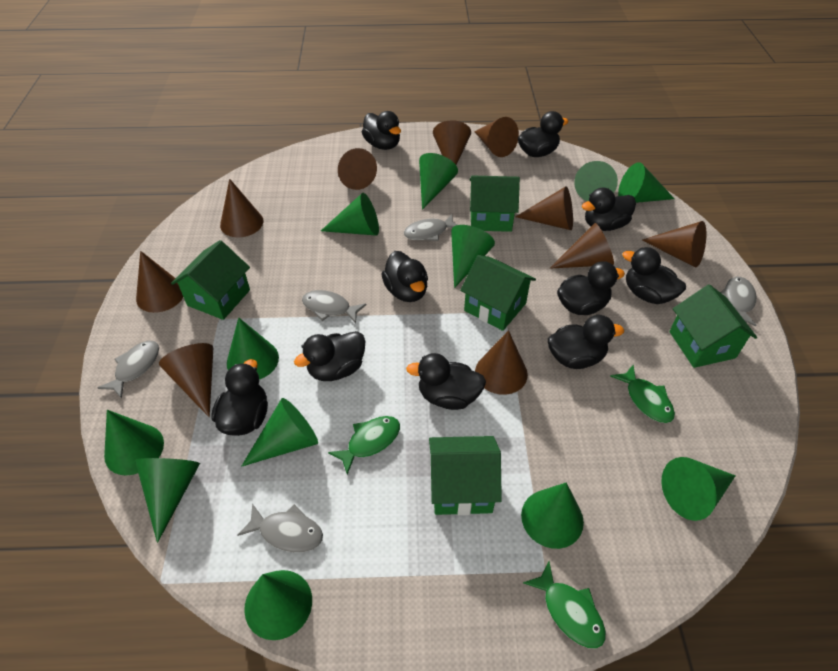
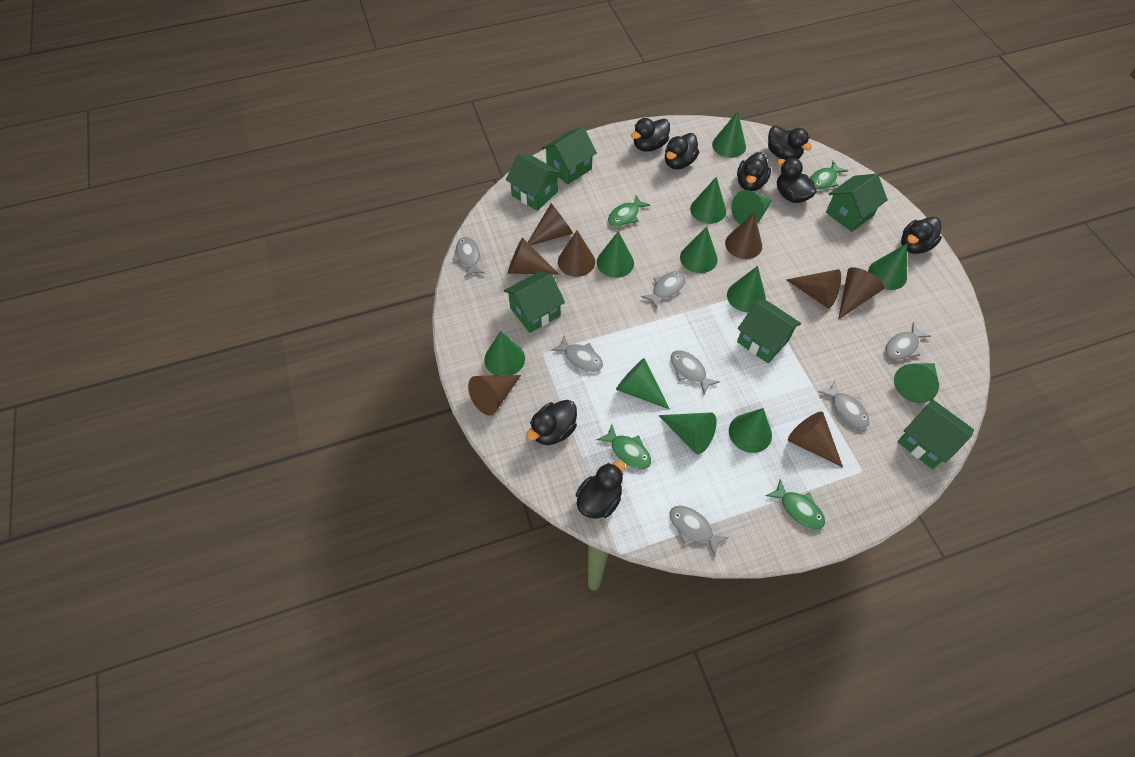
black duck: [211,359,268,436] [294,331,365,381] [362,111,401,150] [382,251,428,302] [406,353,486,410] [518,111,569,157] [548,315,624,369] [557,261,625,315] [582,188,636,231] [623,247,686,304] = 10 -> [526,400,577,445] [575,460,625,519] [631,118,670,152] [665,133,699,169] [737,152,771,191] [768,125,812,160] [777,158,817,203] [901,217,942,254] = 8
brown cone: [136,251,183,313] [159,343,213,417] [220,179,263,237] [338,148,377,190] [433,120,471,165] [475,117,519,157] [475,330,528,395] [515,186,573,230] [550,223,614,269] [642,221,706,267] = 10 -> [468,375,521,416] [508,238,559,275] [527,203,573,246] [558,230,595,277] [725,213,762,259] [786,269,841,308] [788,411,843,467] [838,267,884,320] = 8
green fish: [328,416,400,475] [523,561,606,649] [611,365,675,423] = 3 -> [597,424,651,469] [608,195,650,227] [766,479,825,530] [810,161,848,190] = 4
green house: [171,240,250,320] [429,436,502,515] [460,255,536,331] [470,175,520,232] [669,284,757,368] = 5 -> [504,271,565,333] [506,153,562,211] [542,127,597,185] [737,300,801,363] [826,174,888,232] [897,399,974,469] = 6
grey fish: [98,341,159,399] [238,504,323,552] [302,290,367,323] [404,214,457,241] [721,277,756,326] = 5 -> [452,237,485,278] [551,335,603,372] [641,271,686,309] [670,506,729,557] [671,351,720,394] [818,381,870,428] [885,322,931,360] = 7

